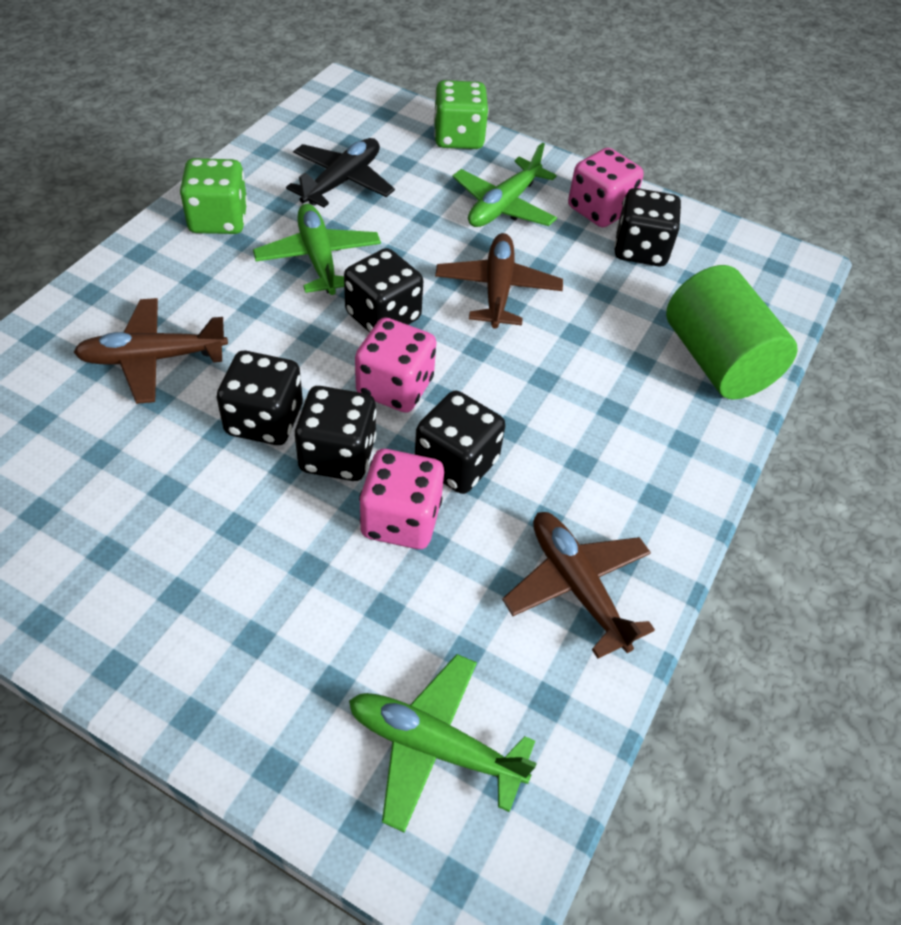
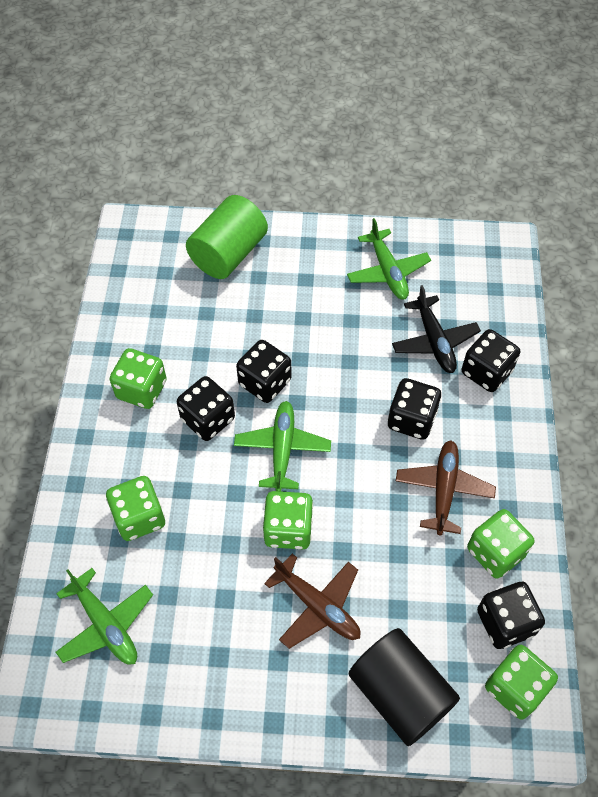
black cylinder: none = 0 -> [349,628,460,746] = 1
brown plane: [73,298,228,404] [435,233,563,329] [502,512,655,658] = 3 -> [264,553,360,649] [396,440,496,535] = 2
green dice: [180,158,248,234] [434,80,489,149] = 2 -> [106,476,165,541] [110,348,167,409] [263,491,313,549] [467,509,535,579] [485,645,558,720] = 5
pink dice: [355,318,436,413] [359,449,444,549] [568,148,643,227] = 3 -> none = 0

